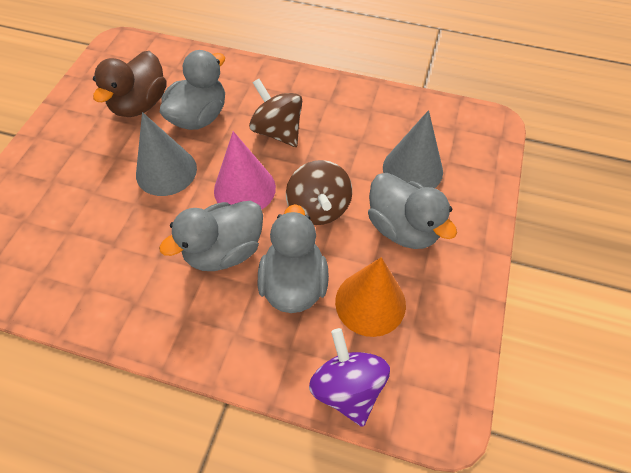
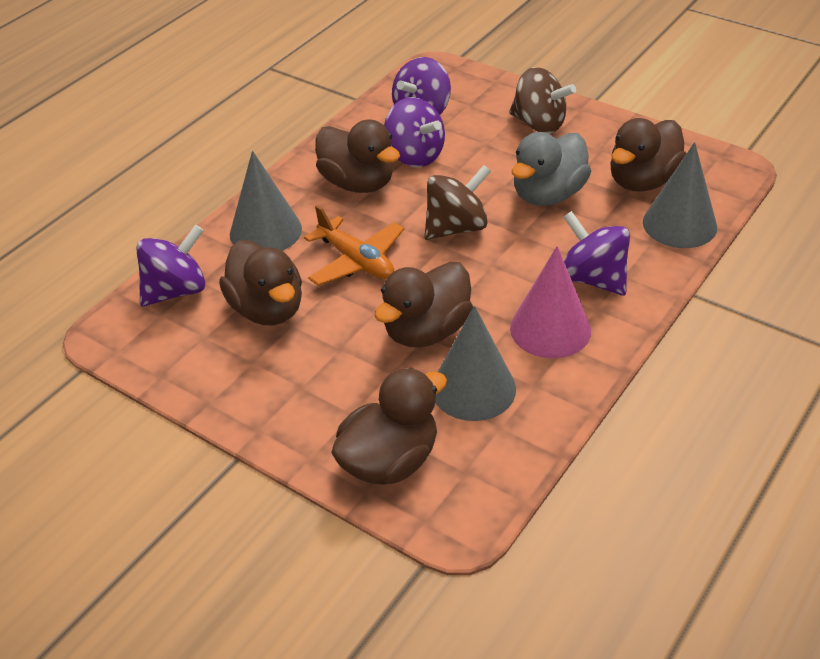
brown duck: [93,51,166,117] = 1 -> [219,240,302,325] [315,119,400,193] [331,368,447,485] [375,262,473,348] [610,118,687,192] = 5
grey cone: [136,112,197,196] [383,110,443,188] = 2 -> [230,151,302,251] [435,305,516,421] [643,142,717,248] = 3
grey duck: [159,201,263,271] [160,50,225,130] [258,204,329,313] [368,173,457,249] = 4 -> [512,132,591,206] = 1
orange cone: [335,257,406,337] = 1 -> none = 0
orange plane: none = 0 -> [304,205,404,286] = 1
purple spinning top: [309,328,390,427] = 1 -> [136,225,206,307] [384,97,445,167] [392,57,451,115] [563,211,630,296] = 4

